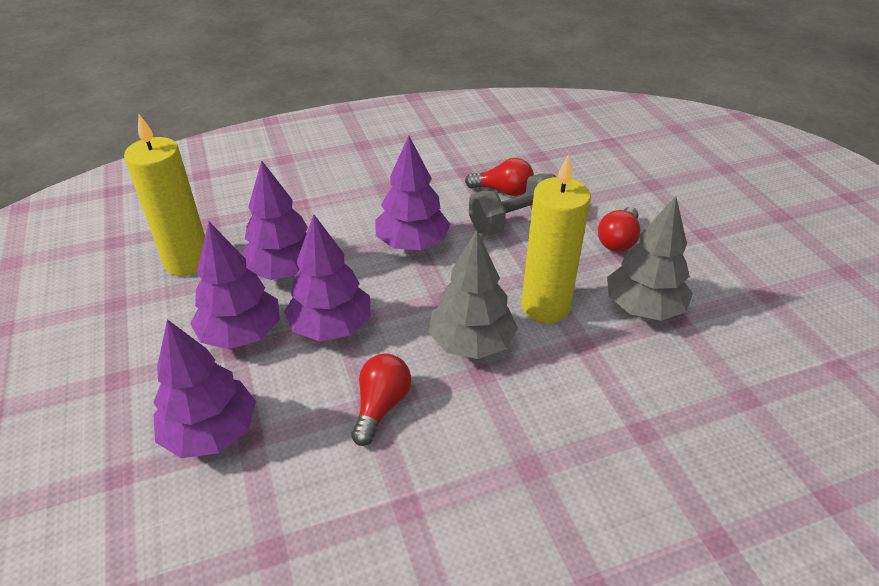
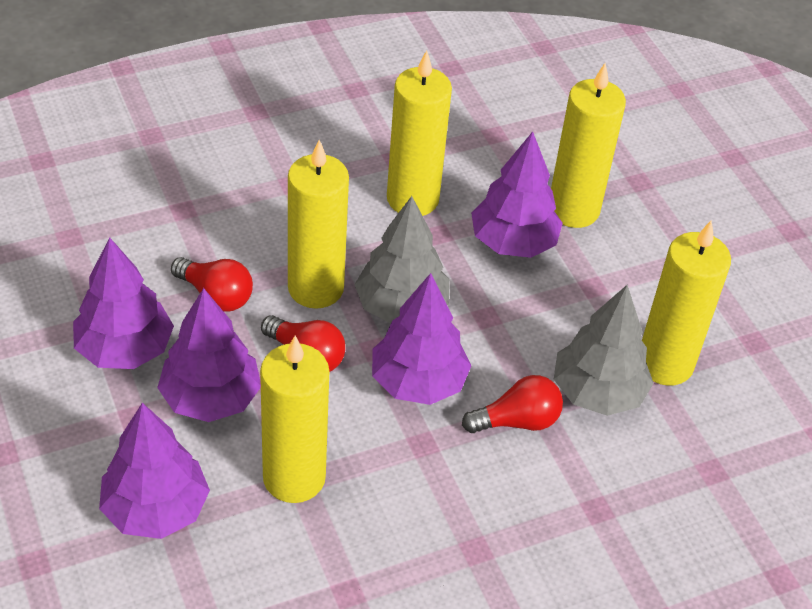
grey dumbbell: [469,174,556,235] = 1 -> none = 0
yellow candle: [124,114,205,276] [521,155,591,323] = 2 -> [260,336,329,503] [288,140,349,309] [387,50,452,216] [551,63,626,228] [642,220,731,386] = 5

